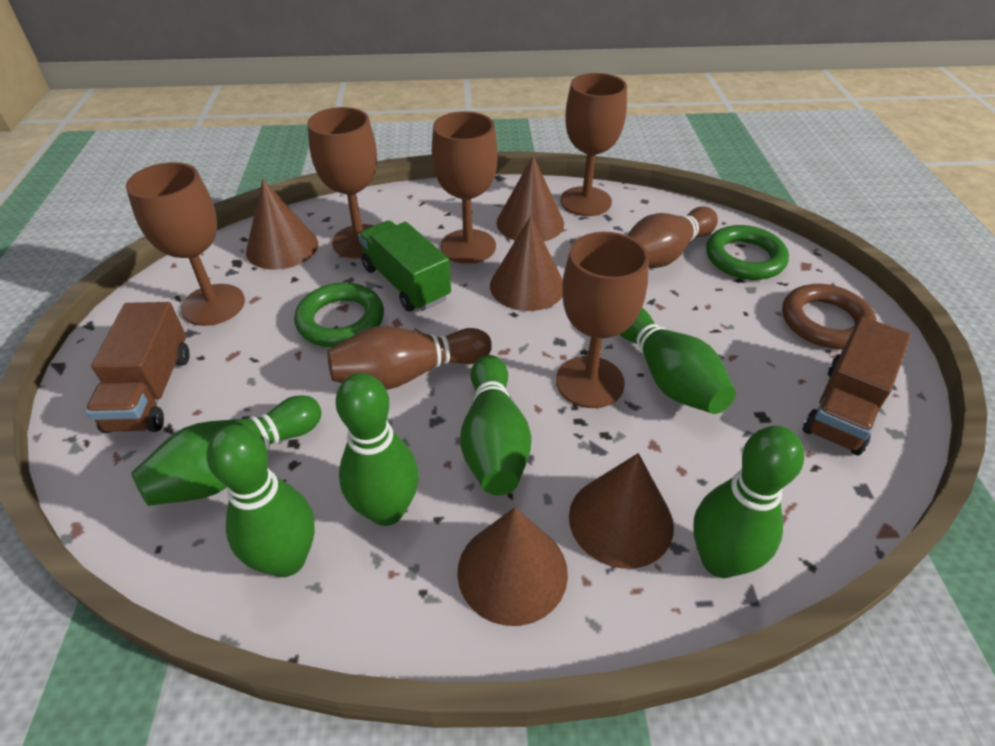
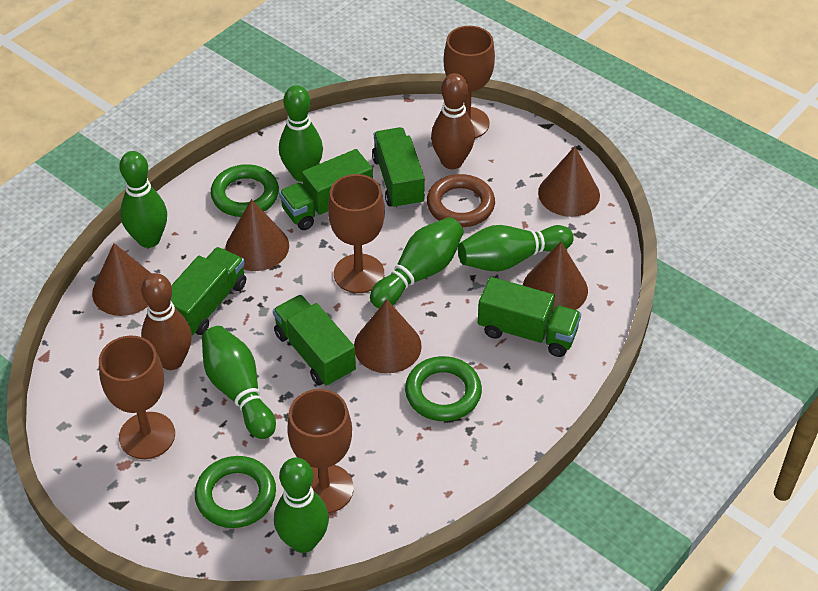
brown goblet: [126,162,245,326] [307,107,377,259] [432,111,498,264] [556,232,649,408] [560,73,627,216] = 5 -> [99,335,175,459] [287,389,354,514] [328,174,385,293] [444,26,495,138] = 4
brown truck: [85,302,190,433] [803,317,911,455] = 2 -> none = 0
green ring: [294,282,384,347] [706,225,789,280] = 2 -> [195,456,276,528] [211,164,279,217] [405,356,482,421] = 3
green truck: [358,220,451,311] = 1 -> [171,247,246,335] [273,295,356,387] [279,149,373,230] [372,127,425,209] [478,277,581,357] = 5

